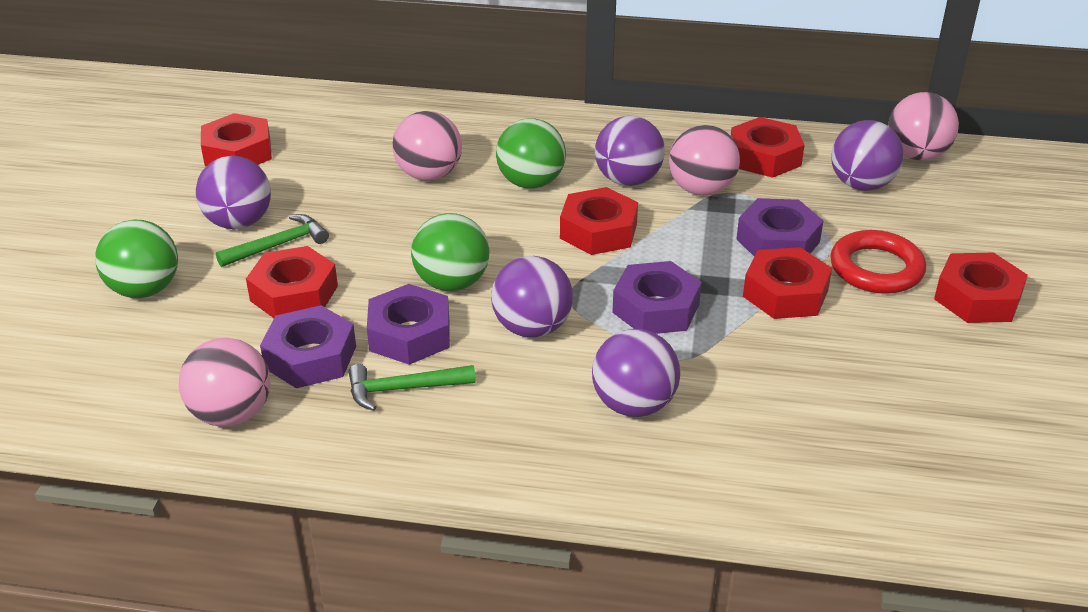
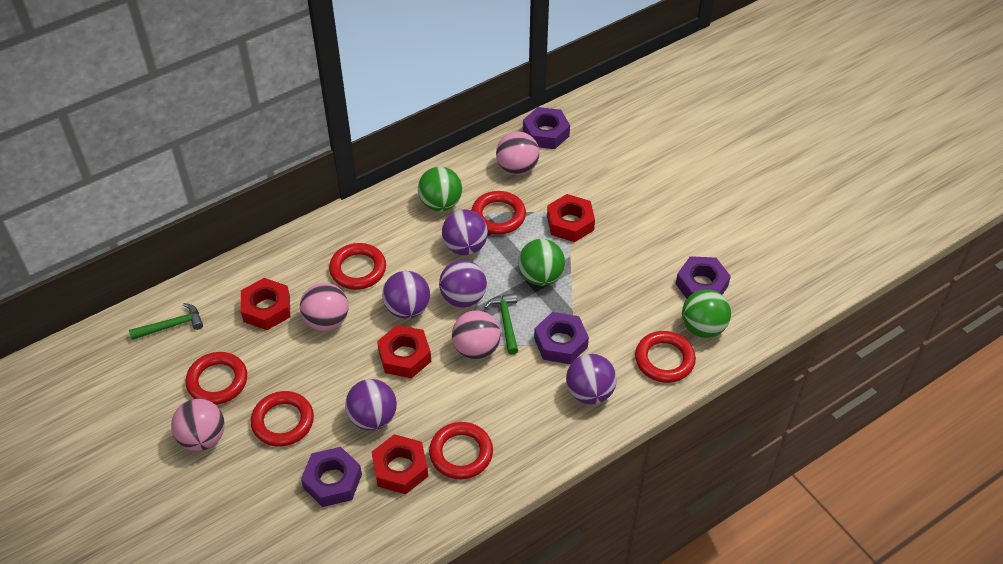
red nut: [201,113,272,166] [246,246,338,318] [560,187,638,255] [731,117,805,178] [743,247,832,319] [934,252,1028,323] = 6 -> [241,278,290,330] [372,434,428,494] [377,325,431,378] [547,194,595,242] = 4
red ring: [830,230,926,294] = 1 -> [185,352,247,405] [251,391,314,447] [329,243,386,290] [429,422,493,479] [471,191,526,235] [635,331,696,383] = 6

